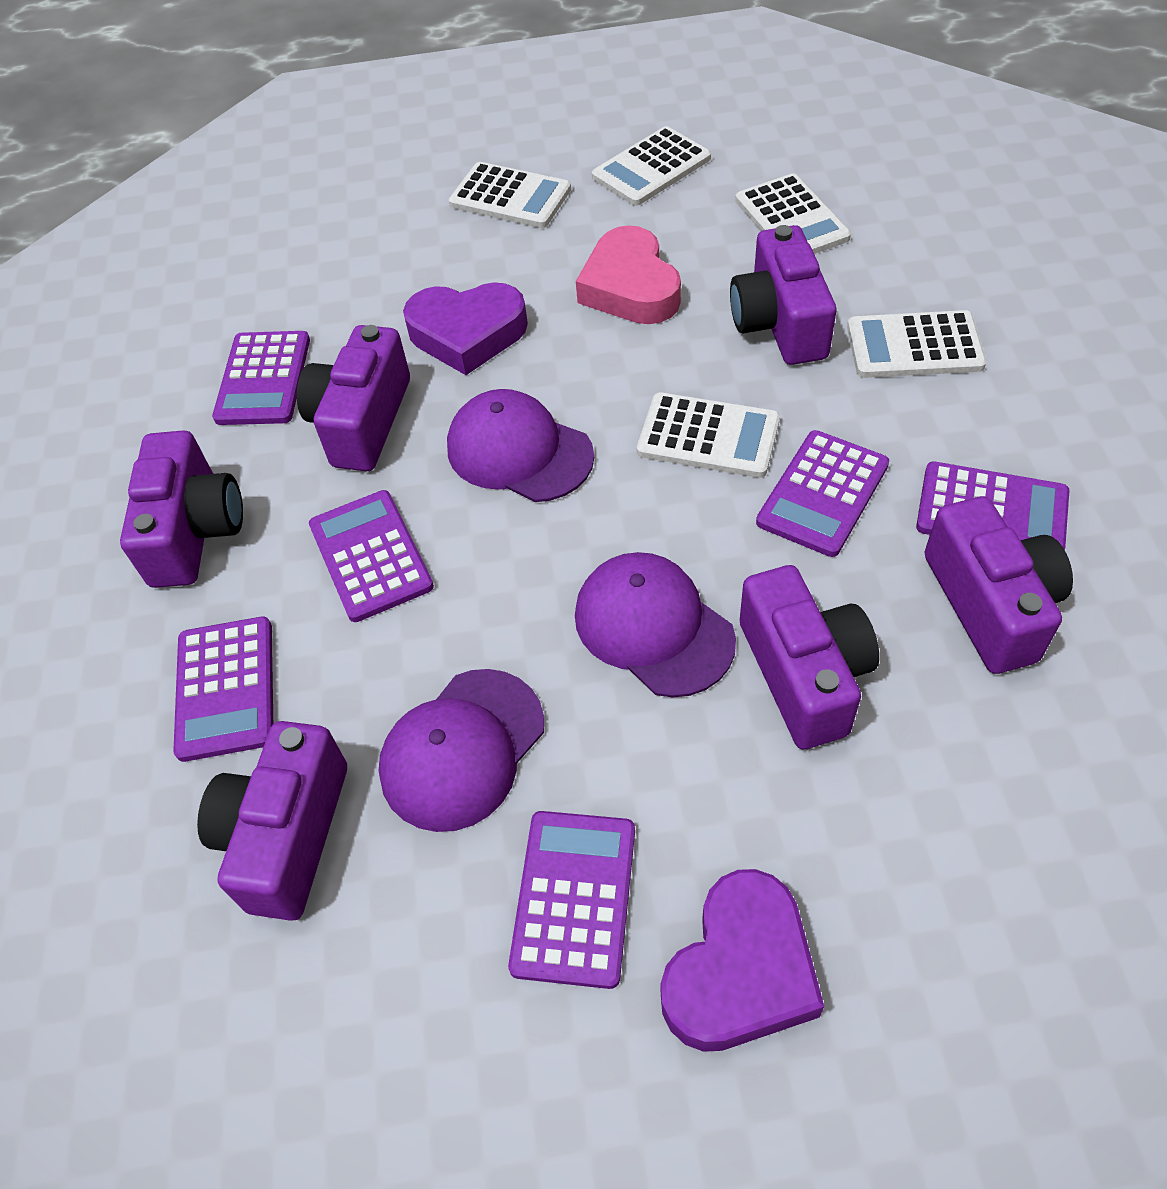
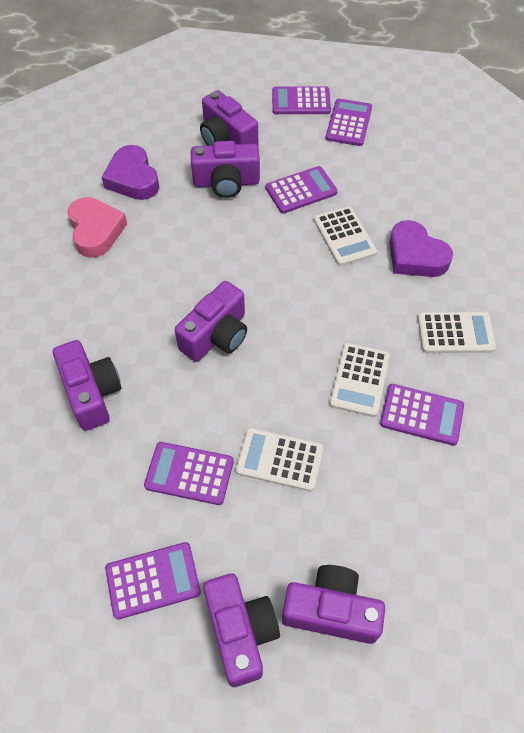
purple cap: [379,669,544,832] [447,389,594,502] [575,552,736,697] = 3 -> none = 0
white calculator: [449,162,571,228] [592,126,711,206] [637,392,780,478] [735,173,851,254] [847,310,986,378] = 5 -> [236,428,323,492] [314,206,377,266] [330,343,390,417] [418,312,496,353] = 4

